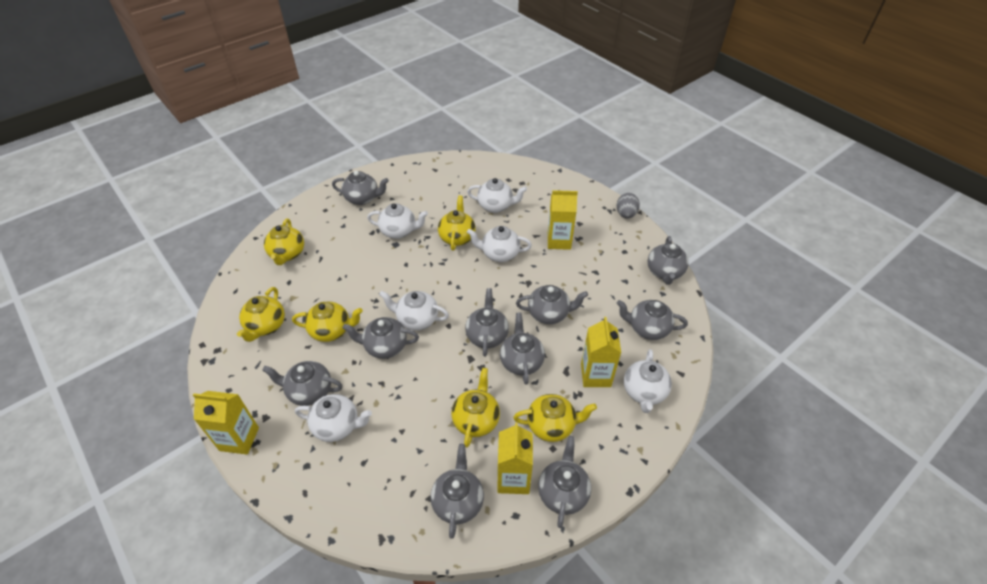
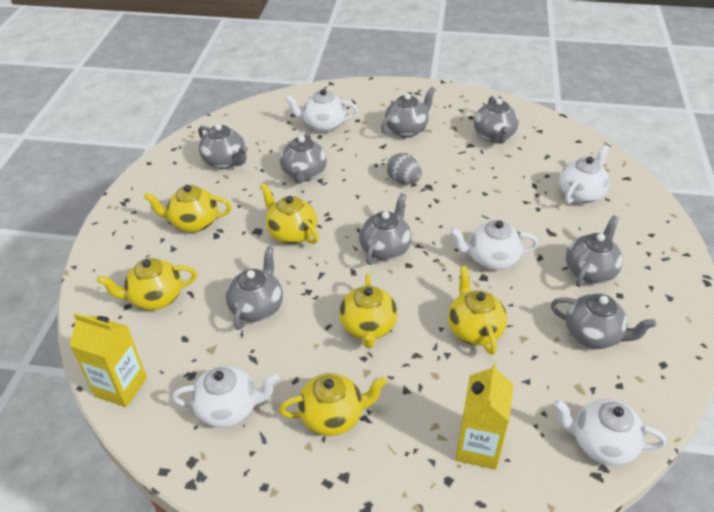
grey teapot: [262,361,343,406] [332,171,389,205] [342,317,419,359] [430,444,484,539] [465,288,509,357] [500,312,545,385] [516,285,588,324] [538,436,591,528] [617,300,688,340] [647,236,689,285] = 10 -> [198,124,248,169] [226,246,283,330] [280,132,327,184] [359,193,412,265] [381,87,436,138] [474,96,519,144] [551,294,656,349] [566,215,623,287] = 8
white teapot: [295,394,372,442] [367,203,428,239] [379,291,449,331] [467,178,527,213] [467,226,532,262] [624,349,672,413] = 6 -> [172,366,279,428] [285,89,358,133] [450,220,538,270] [553,399,666,466] [559,144,610,204] = 5
yellow carton: [193,391,259,455] [497,422,533,494] [548,190,578,250] [581,317,621,387] = 4 -> [70,313,147,407] [455,363,514,470] = 2

